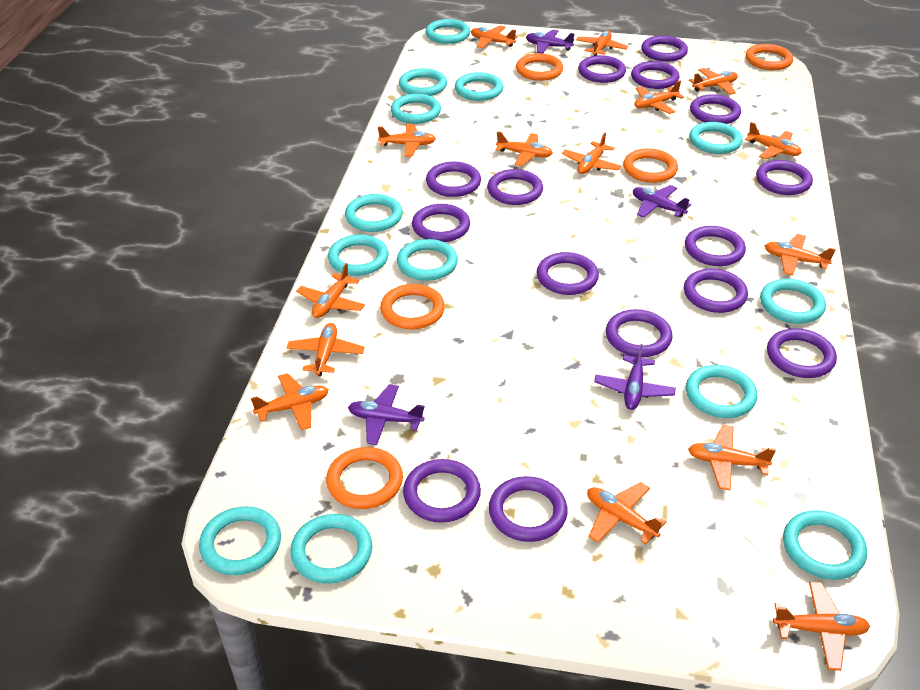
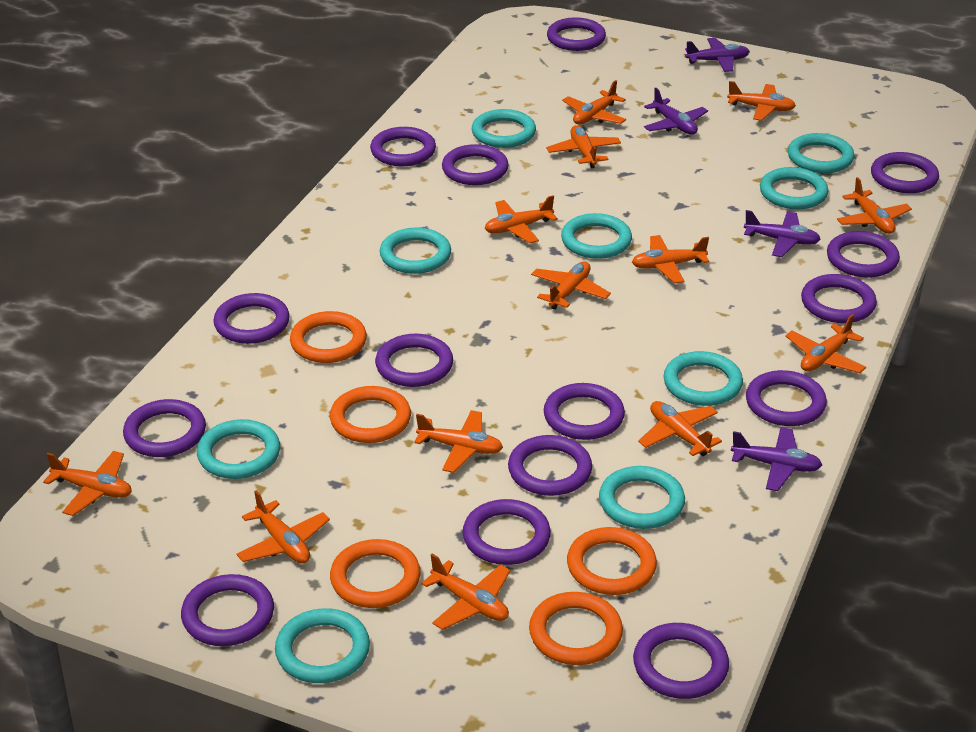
orange plane: [251,373,329,430] [287,323,365,376] [296,263,365,318] [378,124,436,156] [471,26,518,49] [496,131,553,166] [562,132,621,174] [576,31,628,56] [587,482,666,545] [634,81,684,114] [688,425,776,490] [689,68,738,95] [745,122,802,159] [765,234,836,276] [773,582,870,671] = 15 -> [43,451,132,516] [236,490,330,564] [414,410,503,473] [421,553,510,630] [485,195,558,243] [531,261,611,310] [546,125,621,168] [562,80,626,125] [632,235,709,284] [638,401,722,456] [727,81,796,121] [785,314,866,373] [837,177,912,234] = 13
turquoise ring: [199,506,281,575] [290,514,372,584] [328,234,389,276] [345,194,403,232] [391,94,441,124] [397,239,458,281] [399,68,447,96] [425,19,470,44] [455,72,503,101] [686,365,757,418] [689,122,743,154] [760,279,826,324] [783,510,867,580] = 13 -> [197,419,280,479] [275,608,370,683] [380,227,451,274] [472,109,536,148] [561,213,632,259] [599,466,685,529] [664,351,743,406] [760,167,829,209] [788,133,855,173] = 9

